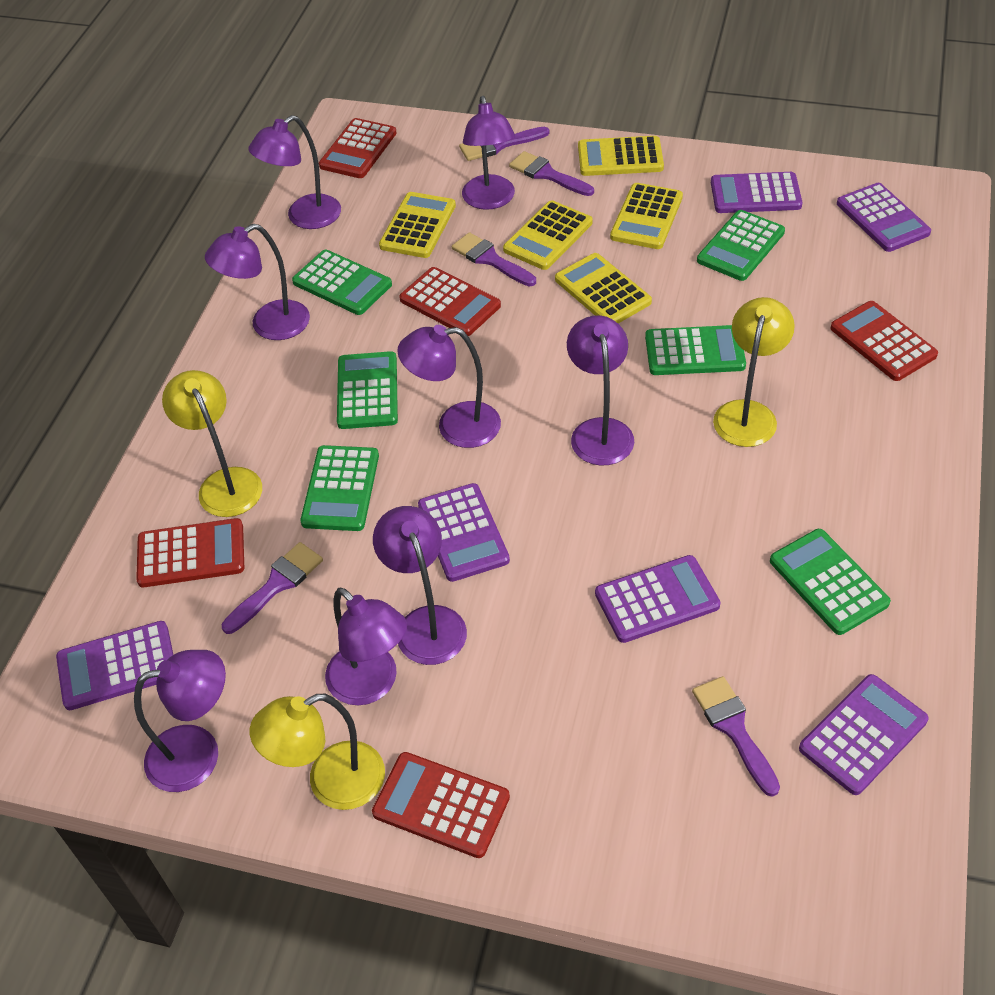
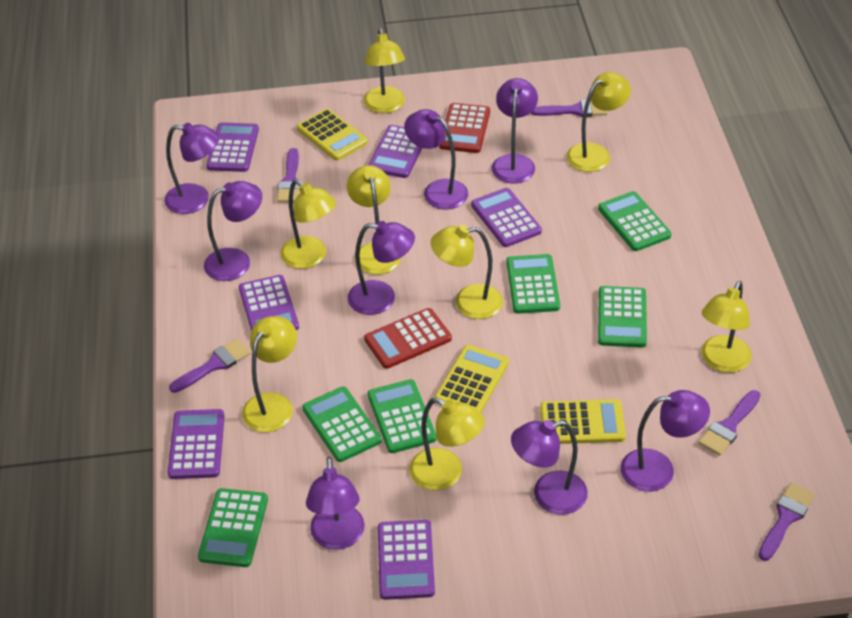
red calculator: [136,518,244,587] [319,118,397,178] [372,752,510,858] [399,267,501,336] [830,301,938,381] = 5 -> [364,308,452,369] [439,103,490,153] = 2
yellow calculator: [379,192,456,258] [503,200,593,270] [555,253,652,323] [578,136,664,176] [610,183,683,249] = 5 -> [297,108,368,161] [435,345,509,413] [540,399,626,444] = 3
yellow lamp: [162,370,262,517] [250,694,385,810] [713,297,795,447] = 3 -> [242,316,297,432] [280,179,336,269] [346,165,401,275] [364,28,405,113] [409,398,485,491] [431,225,503,319] [567,72,631,172] [701,281,751,373] = 8

